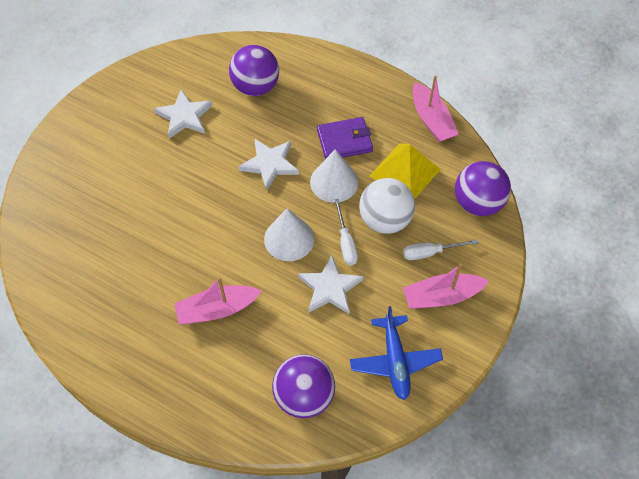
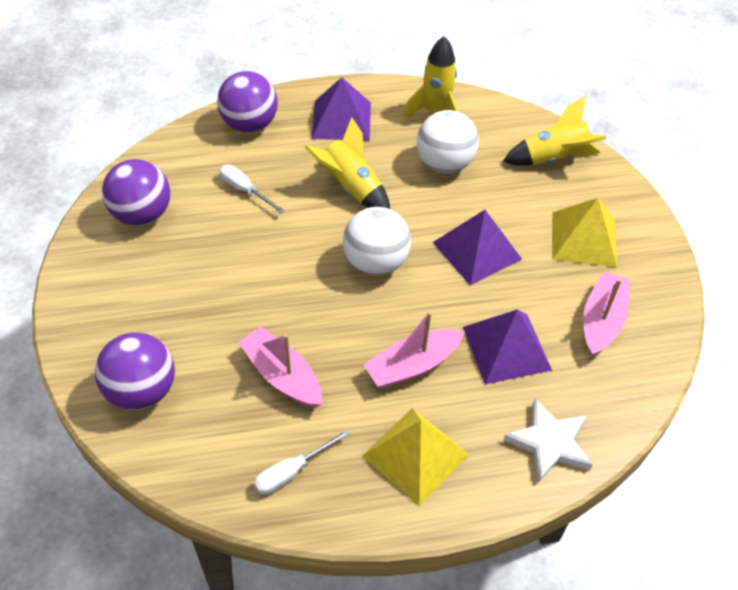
blue plane: [350,306,443,400] = 1 -> none = 0
purple pyramid: none = 0 -> [312,77,371,141] [433,210,522,285] [463,309,552,384] = 3
purple wallet: [317,117,373,159] = 1 -> none = 0
white ball: [359,178,415,234] = 1 -> [343,207,411,275] [417,110,479,173] = 2
white cone: [264,209,314,261] [310,149,358,203] = 2 -> none = 0
white star: [154,89,213,138] [239,138,299,191] [298,254,363,314] = 3 -> [504,398,593,483] = 1
yellow pyramid: [370,143,441,200] = 1 -> [362,408,469,506] [552,198,617,267] = 2
yellow rocket: none = 0 -> [305,117,390,209] [403,36,459,118] [503,96,606,166] = 3

